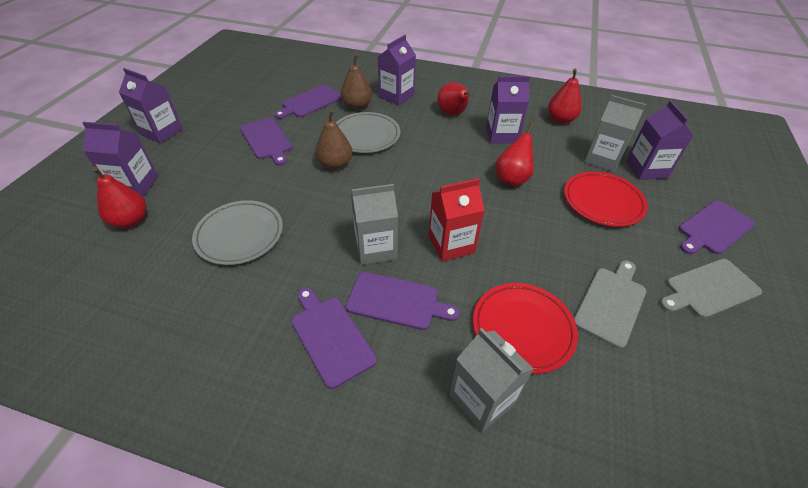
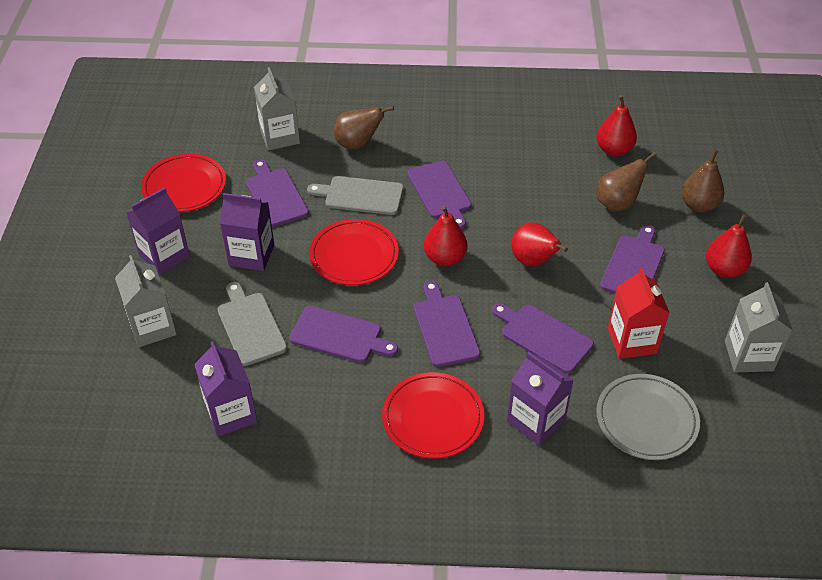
brown pear: [315,110,352,170] [341,54,372,110] = 2 -> [334,106,394,149] [597,152,657,212] [681,150,725,213] = 3
grey plate: [192,200,283,265] [336,112,400,153] = 2 -> [596,374,700,460] = 1
purple carton: [82,122,159,197] [119,68,183,144] [378,35,416,106] [486,76,530,144] [626,101,693,180] = 5 -> [126,187,190,275] [194,341,257,437] [220,193,274,271] [507,352,574,446] = 4
purple cutting board: [240,118,293,166] [274,85,341,119] [291,288,377,389] [346,272,460,330] [679,200,755,254] = 5 -> [246,159,309,227] [290,306,398,363] [408,161,472,229] [414,281,480,367] [492,303,594,373] [600,225,665,294] = 6
red plate: [473,283,578,374] [564,171,648,227] = 2 -> [141,154,226,212] [309,219,399,285] [382,372,484,459] = 3

